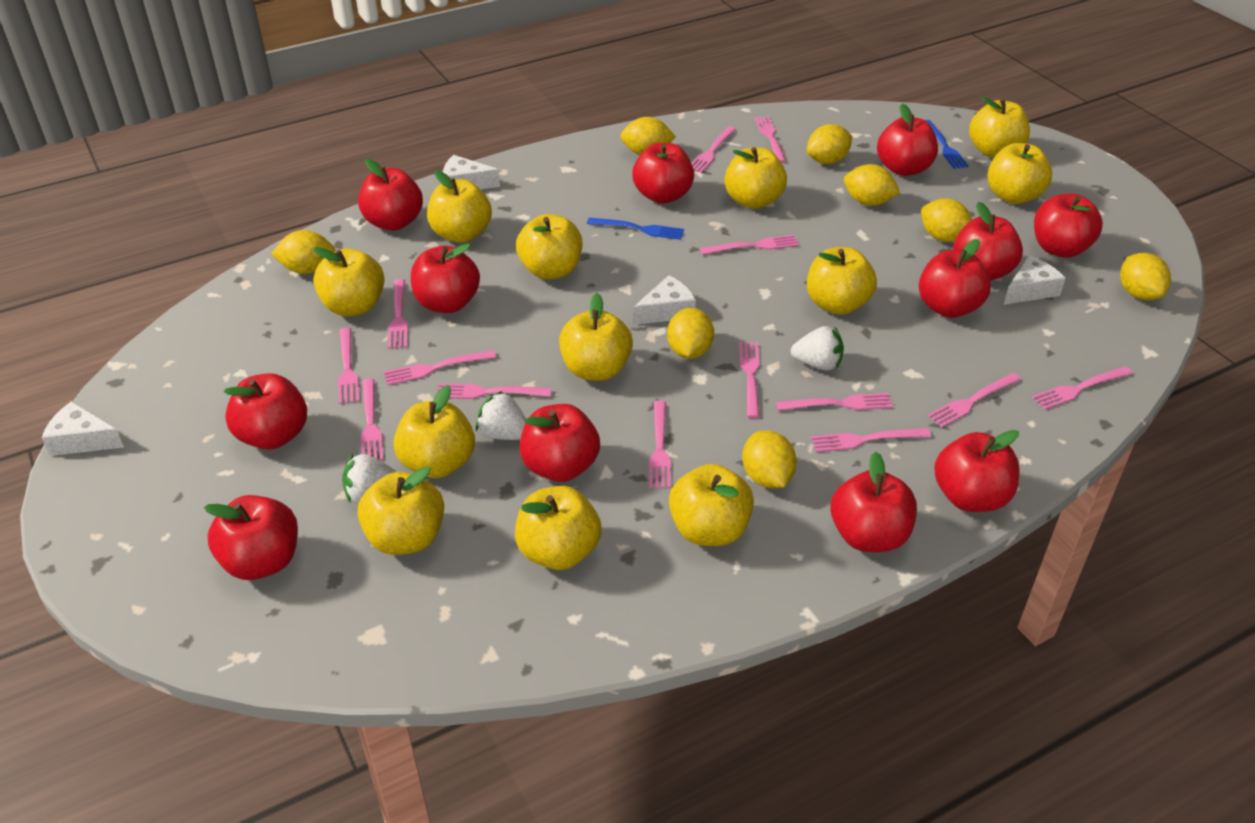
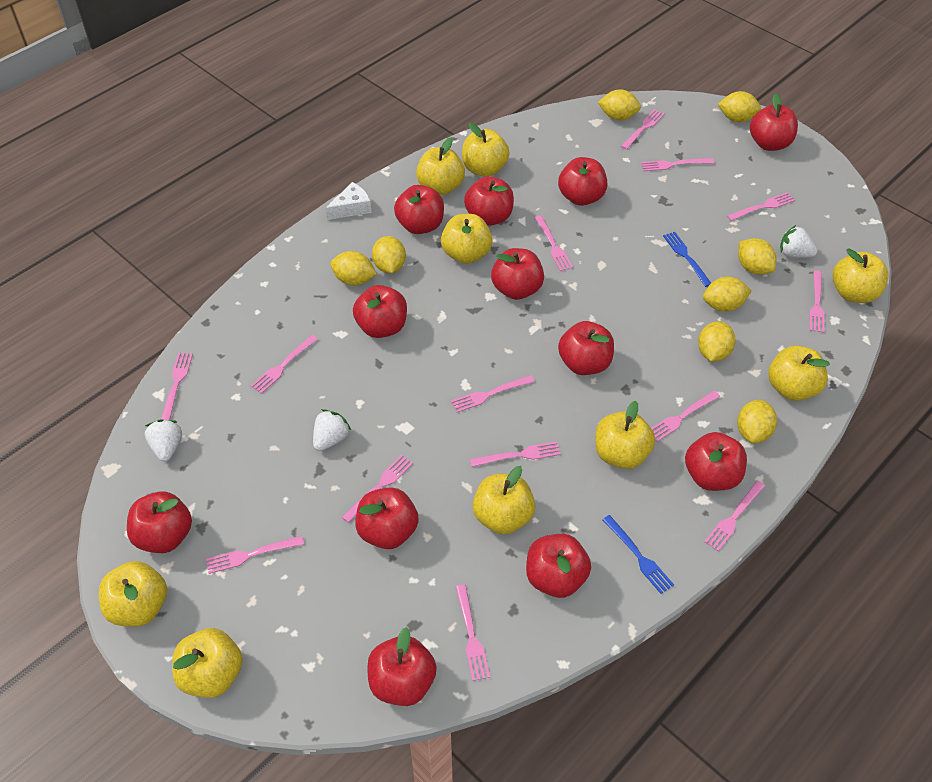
white cheese: [42,401,124,456] [443,155,500,189] [633,275,696,325] [1003,255,1066,305] = 4 -> [326,182,372,220] = 1
yellow apple: [313,247,385,316] [358,466,444,555] [393,385,475,478] [427,170,492,243] [515,486,602,570] [516,214,582,280] [559,293,633,381] [669,464,754,546] [724,147,787,209] [807,247,877,315] [969,97,1030,158] [987,143,1052,204] = 12 -> [99,561,167,627] [172,628,243,698] [416,138,465,195] [441,214,493,264] [462,123,510,177] [473,466,536,535] [595,401,655,469] [768,346,830,401] [832,249,889,303] = 9

